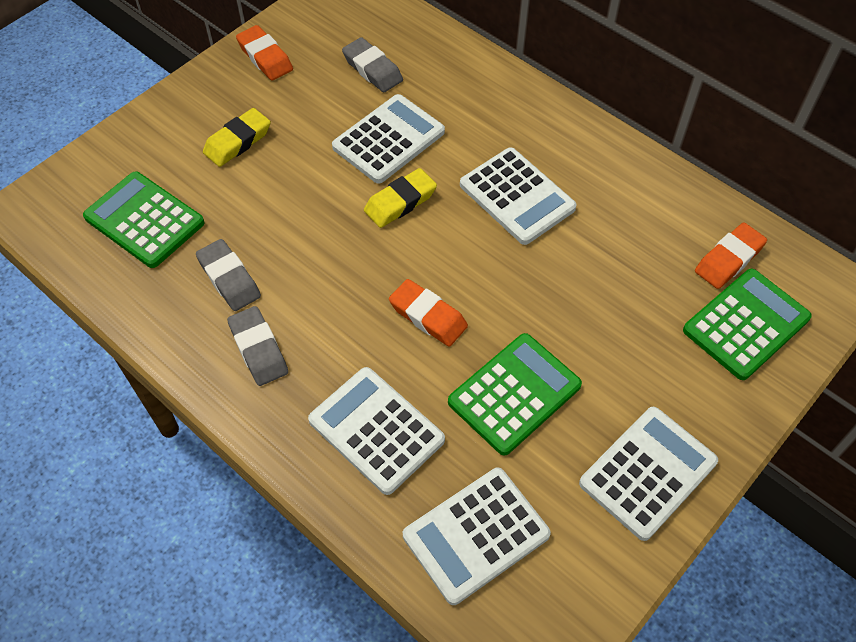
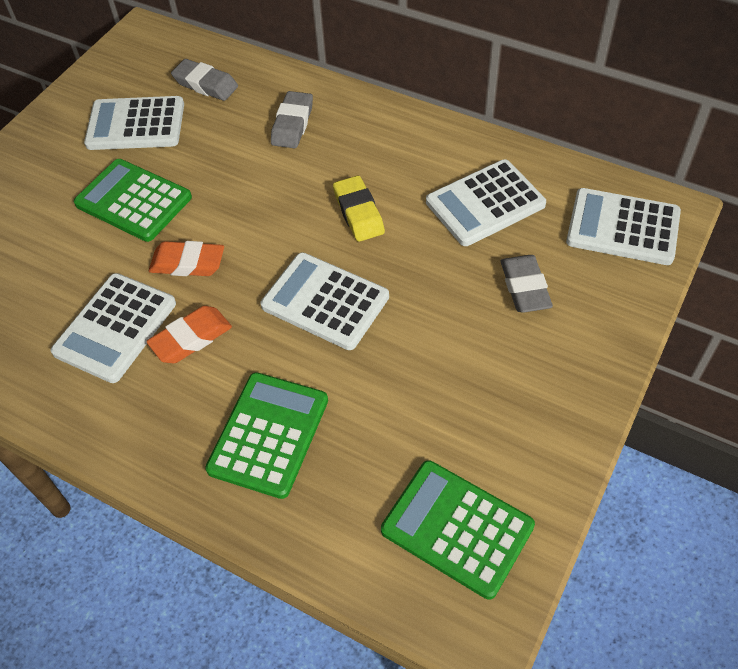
orange eraser: [236,25,293,81] [389,279,468,347] [695,223,767,289] = 3 -> [146,306,232,363] [149,241,224,276] = 2
yellow eraser: [203,108,271,167] [364,168,437,228] = 2 -> [333,175,385,242] = 1

